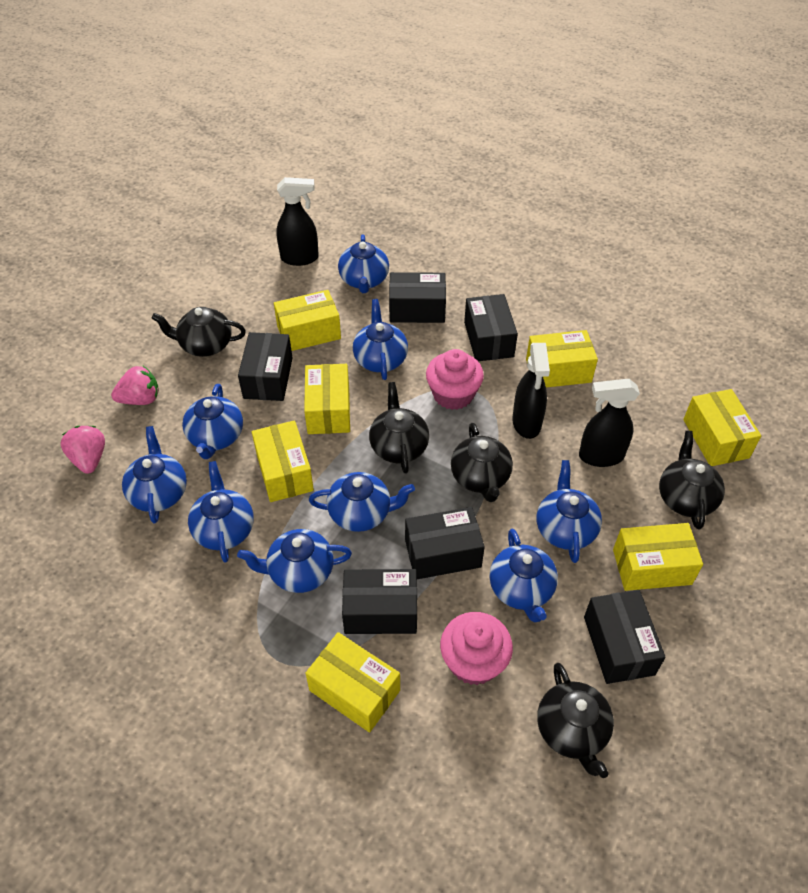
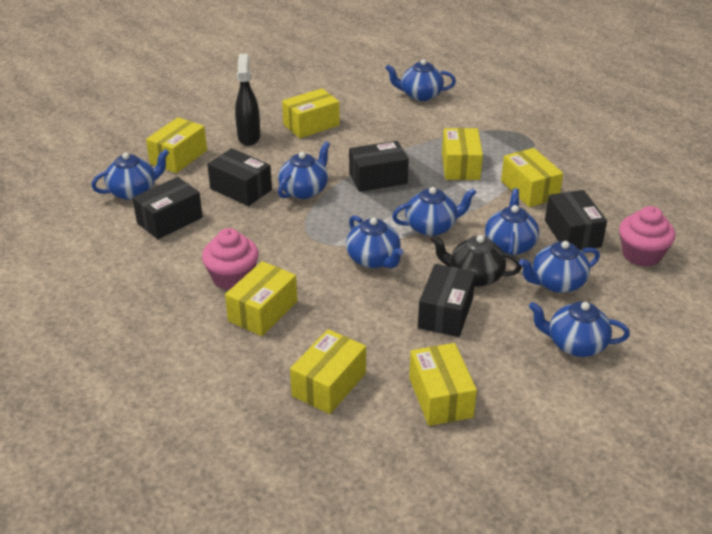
black box: [238,332,293,401] [342,569,417,634] [389,272,446,323] [405,507,485,579] [464,294,518,361] [584,590,666,684] = 6 -> [132,177,203,239] [207,148,272,206] [349,141,409,192] [418,264,476,337] [545,190,607,250] = 5
black spray bottle: [276,177,319,266] [512,343,550,439] [579,379,640,467] = 3 -> [235,54,261,146] = 1
black teapot: [152,307,246,357] [369,382,429,474] [451,423,513,502] [537,663,614,778] [659,431,725,529] = 5 -> [431,235,522,287] = 1
blue teapot: [122,426,187,523] [182,384,243,459] [188,461,254,563] [237,529,352,593] [309,472,415,532] [338,234,389,293] [353,299,408,380] [489,529,558,622] [537,460,602,563] = 9 -> [91,149,169,200] [278,141,330,199] [346,216,404,268] [385,59,456,101] [392,187,477,236] [485,188,539,259] [519,241,600,293] [529,302,630,357] = 8
pink strawberry: [60,426,105,474] [111,366,159,405] = 2 -> none = 0

